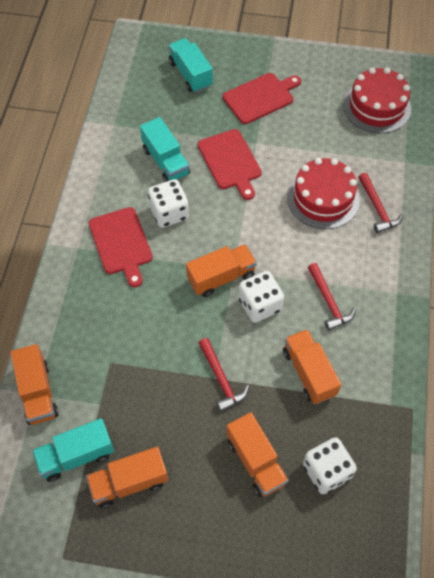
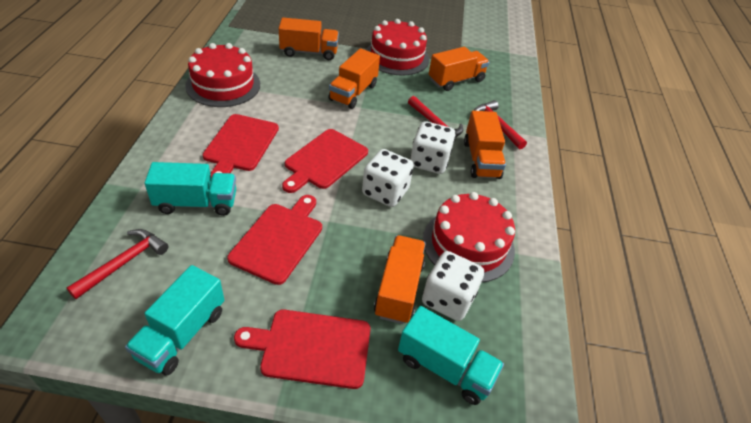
red cake: [287,158,360,229] [343,68,411,133] = 2 -> [185,43,260,107] [366,19,429,76] [423,192,515,283] = 3
red cutting board: [89,207,153,287] [198,129,262,200] [223,73,301,124] = 3 -> [202,114,279,179] [227,195,322,285] [234,310,371,389] [282,129,368,193] = 4

